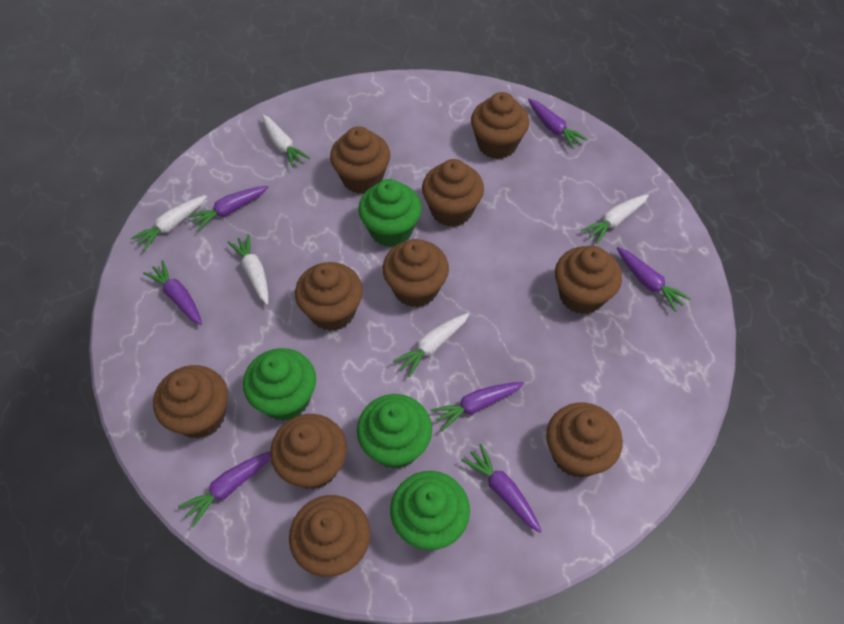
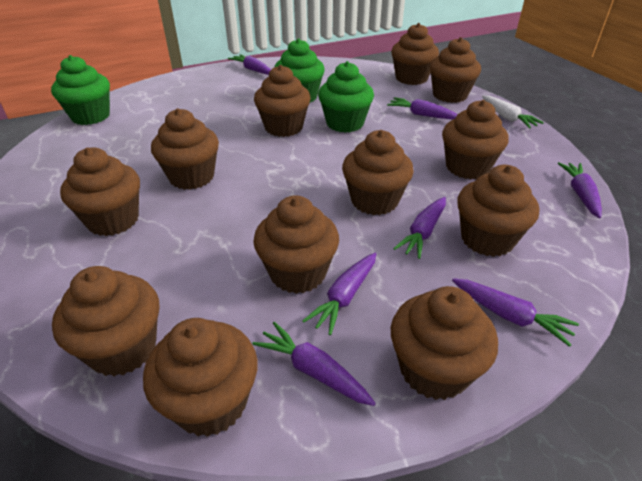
brown cupcake: [153,365,228,439] [270,414,347,489] [289,495,370,577] [295,262,363,331] [330,126,390,194] [382,239,449,307] [422,159,484,227] [471,92,529,159] [546,402,623,478] [555,246,622,314] = 10 -> [52,266,160,376] [60,147,140,236] [143,318,258,437] [151,108,219,190] [253,196,339,294] [254,65,311,137] [342,130,414,215] [391,23,439,85] [391,286,498,400] [430,37,481,103] [442,100,509,179] [457,165,539,257] = 12
green cupcake: [243,348,316,421] [357,394,432,469] [358,179,422,247] [390,471,470,550] = 4 -> [51,55,110,125] [275,38,325,103] [318,61,374,133] = 3
white carrot: [131,195,207,251] [228,234,269,305] [262,115,310,168] [393,313,469,378] [581,194,649,244] = 5 -> [482,96,544,128] = 1

